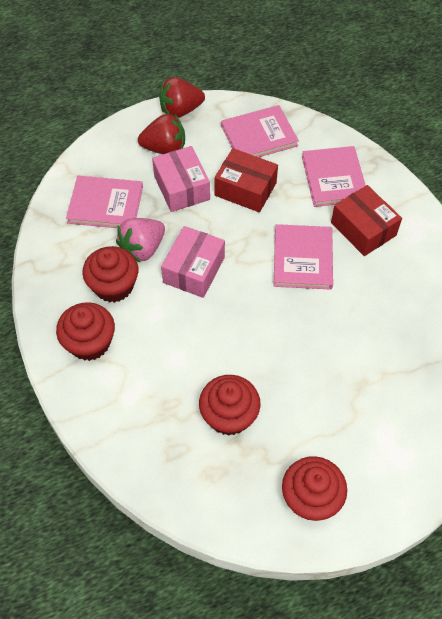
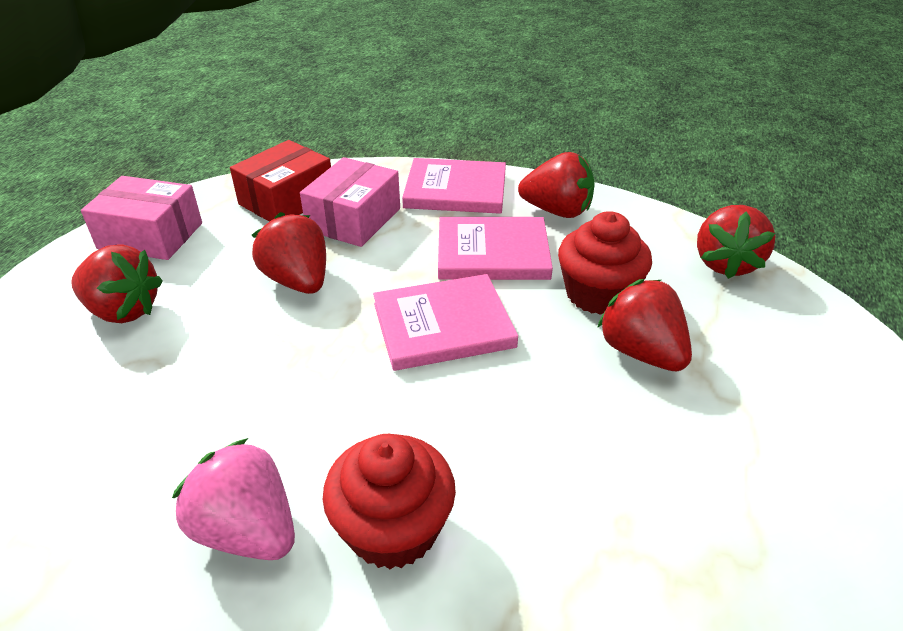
pink book: [66,176,143,228] [221,105,299,157] [274,224,333,290] [302,146,366,207] = 4 -> [373,274,518,371] [402,158,506,214] [438,217,553,280] = 3
red box: [214,148,278,212] [331,185,402,256] = 2 -> [230,140,331,222] = 1
red cupcake: [56,302,115,361] [82,246,138,303] [199,375,261,436] [282,456,347,521] = 4 -> [323,434,456,569] [558,211,652,315] = 2
red strawberry: [138,113,185,154] [159,77,205,118] = 2 -> [71,244,163,323] [252,212,326,294] [518,152,595,218] [597,279,692,371] [697,205,776,279] = 5

